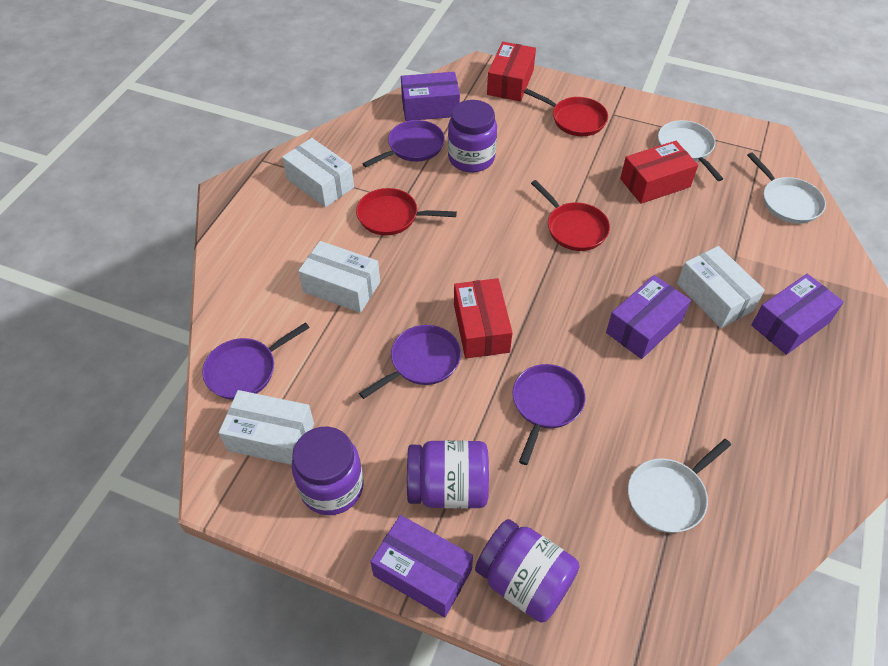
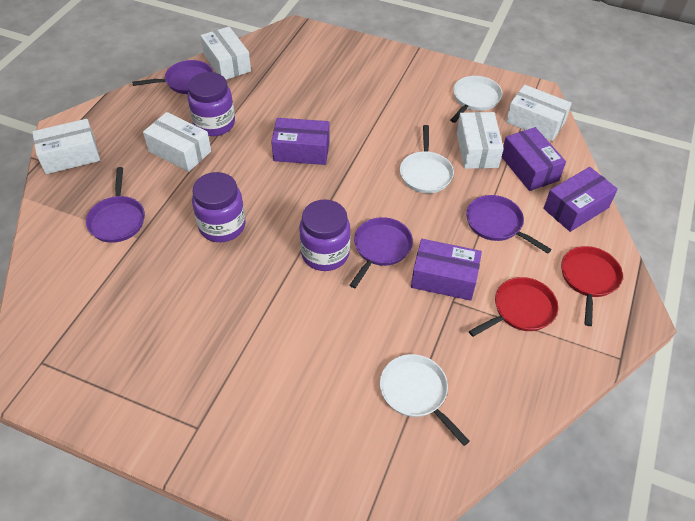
purple jar: [291,427,364,515] [407,440,489,509] [448,100,497,172] [475,519,580,623] = 4 -> [187,72,235,136] [192,172,246,242] [299,199,351,271] = 3
red box: [454,278,513,358] [487,42,536,102] [620,141,698,204] = 3 -> none = 0
red pan: [356,188,457,235] [524,88,608,136] [531,180,610,251] = 3 -> [469,277,558,337] [561,246,623,326] = 2
white box: [219,390,314,465] [282,138,354,207] [298,241,380,313] [677,246,765,328] = 4 -> [32,119,100,174] [143,112,211,172] [201,26,251,80] [457,112,504,169] [506,85,572,141] = 5

